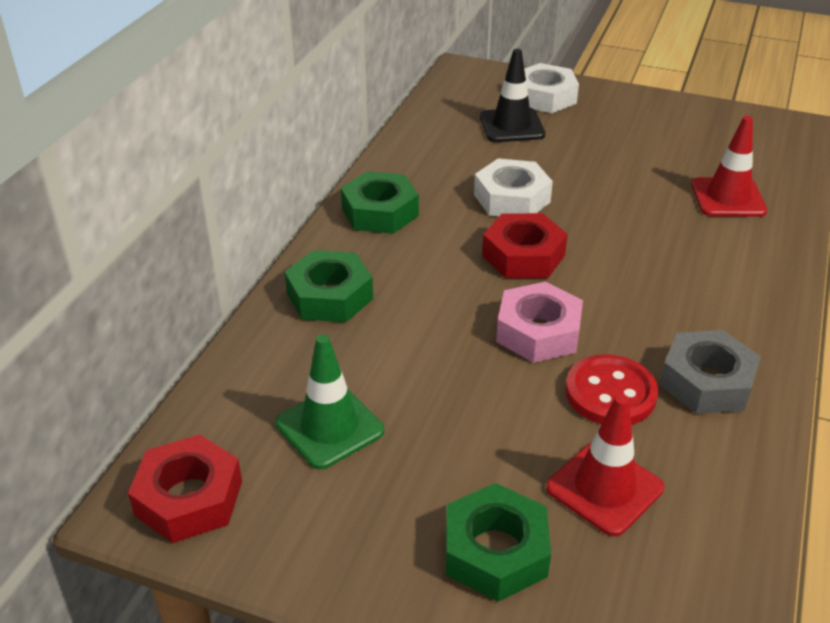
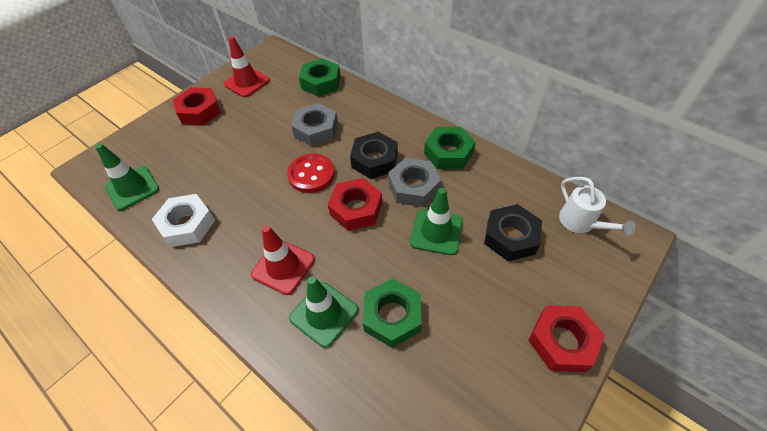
black nut: none = 0 -> [350,132,398,179] [484,204,542,261] = 2
black traffic cone: [480,49,545,142] = 1 -> none = 0
green traffic cone: [275,335,384,469] = 1 -> [95,143,159,211] [289,276,358,348] [410,188,463,255] = 3
grey nut: [660,330,761,414] = 1 -> [291,103,338,147] [388,158,441,207] = 2
pink nut: [496,281,583,363] = 1 -> none = 0
red nut: [128,434,242,543] [482,213,568,278] = 2 -> [173,87,221,125] [328,178,382,231] [528,305,605,372] = 3
white nut: [474,158,553,216] [524,63,579,113] = 2 -> [151,194,215,247] = 1
white watering can: none = 0 -> [559,177,635,236] = 1

